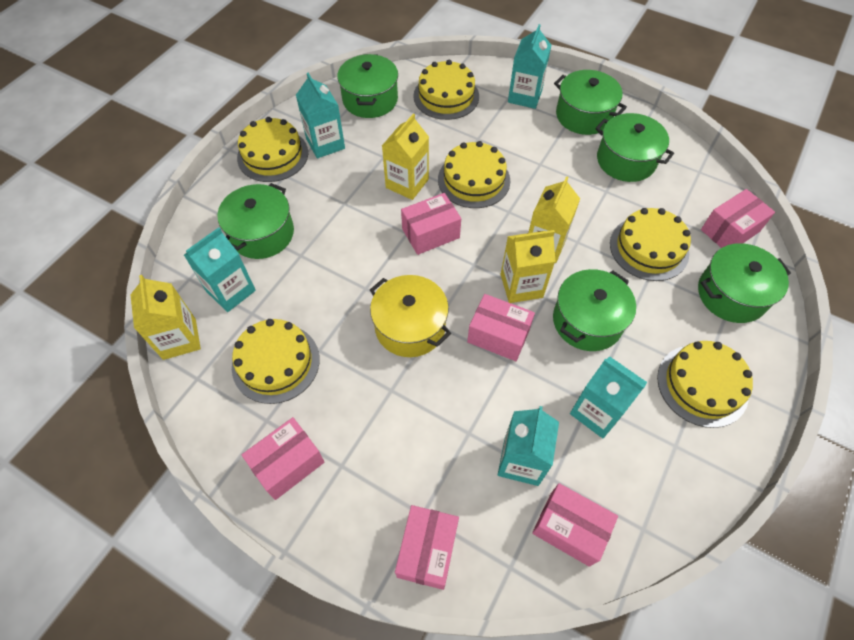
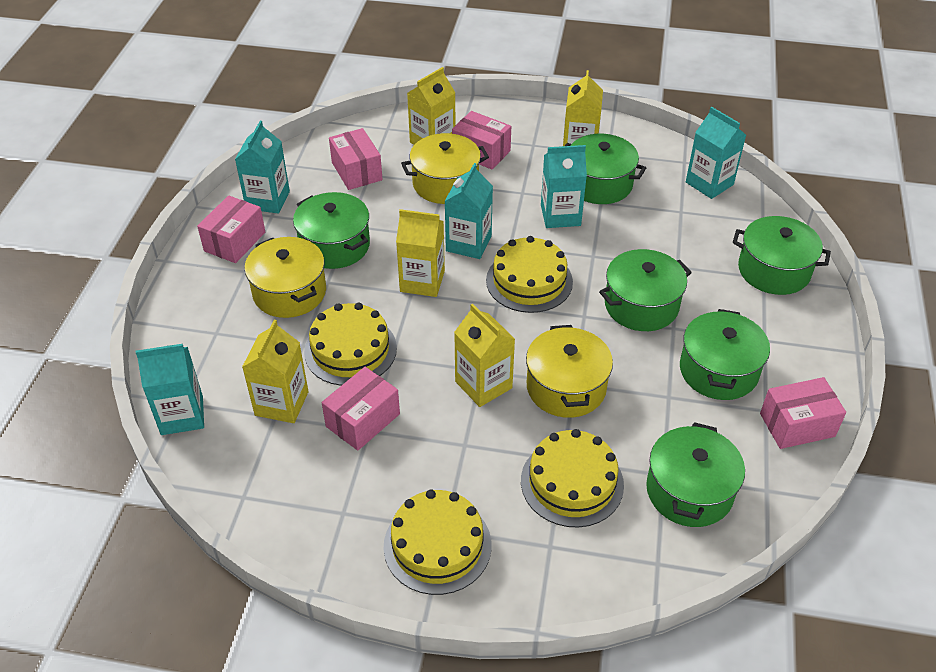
pink box: [242,417,324,500] [395,505,459,590] [401,193,461,255] [467,294,535,361] [532,483,618,567] [701,189,775,248] = 6 -> [197,195,265,263] [322,367,400,451] [329,128,383,190] [452,111,511,170] [760,377,846,449] = 5
yellow cake: [232,319,320,404] [237,117,308,182] [413,60,479,120] [438,141,510,208] [610,208,691,281] [657,341,753,428] = 6 -> [304,303,397,386] [383,489,492,595] [486,236,573,313] [521,429,624,528] = 4
yellow carton: [130,275,201,360] [382,114,429,200] [501,230,556,303] [528,176,580,263] = 4 -> [242,320,309,423] [396,209,445,297] [407,67,456,145] [454,304,515,407] [563,70,603,146] = 5
yellow pot: [370,275,451,357] = 1 -> [244,237,326,318] [401,133,489,204] [526,325,613,418] = 3

